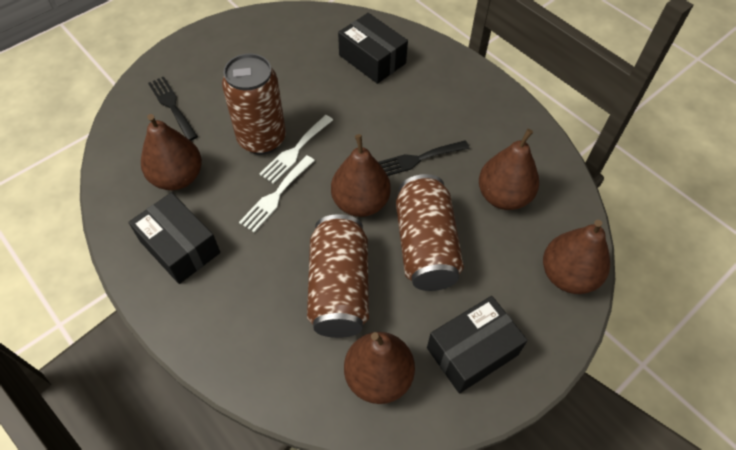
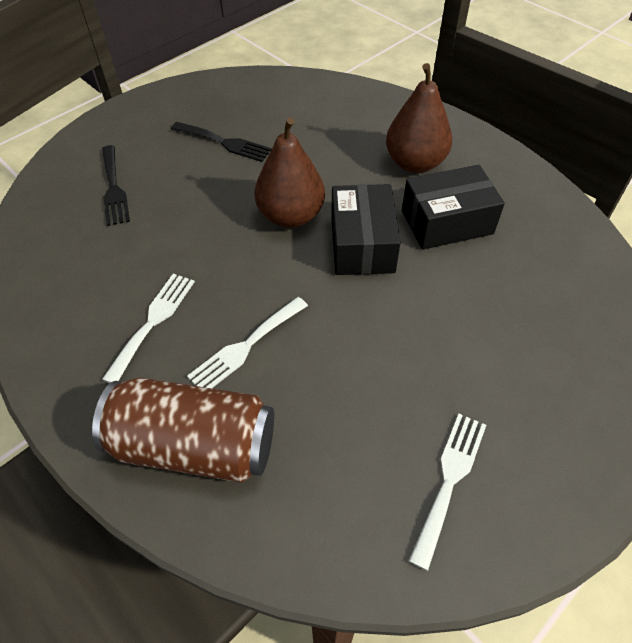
black box: [128,192,220,284] [338,13,408,84] [427,296,528,393] = 3 -> [331,184,401,275] [402,165,505,250] = 2
brown can: [222,53,286,155] [307,214,369,338] [396,174,464,291] = 3 -> [92,377,274,483] = 1
brown pear: [141,114,202,190] [331,134,391,217] [344,332,415,404] [479,129,539,210] [543,220,610,294] = 5 -> [254,117,325,228] [386,63,452,173] = 2
white fork: [239,155,315,232] [259,115,333,184] = 2 -> [102,274,195,383] [187,297,308,388] [409,414,486,571] = 3

